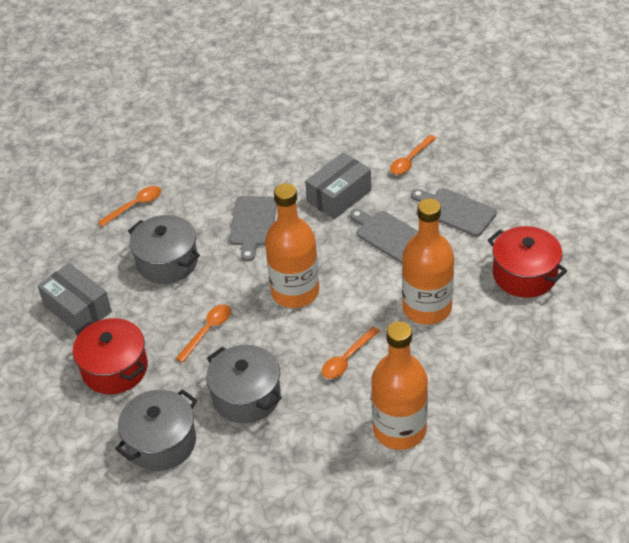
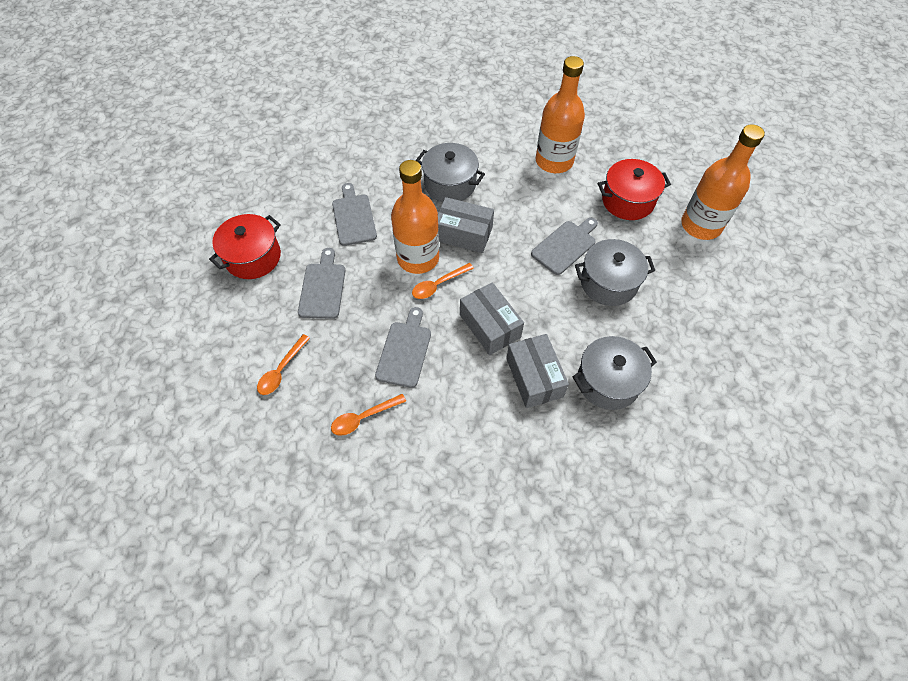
grey box: [37,263,112,334] [305,153,371,219] = 2 -> [438,197,494,253] [460,282,524,355] [506,334,569,408] = 3
grey cutting board: [229,196,277,262] [350,209,418,264] [411,188,497,237] = 3 -> [298,248,345,319] [332,183,377,246] [375,307,431,388] [531,218,598,275] = 4
orange spoon: [98,186,161,227] [176,304,231,363] [322,327,380,379] [390,135,436,175] = 4 -> [257,334,310,395] [331,394,406,436] [412,263,474,299] = 3

